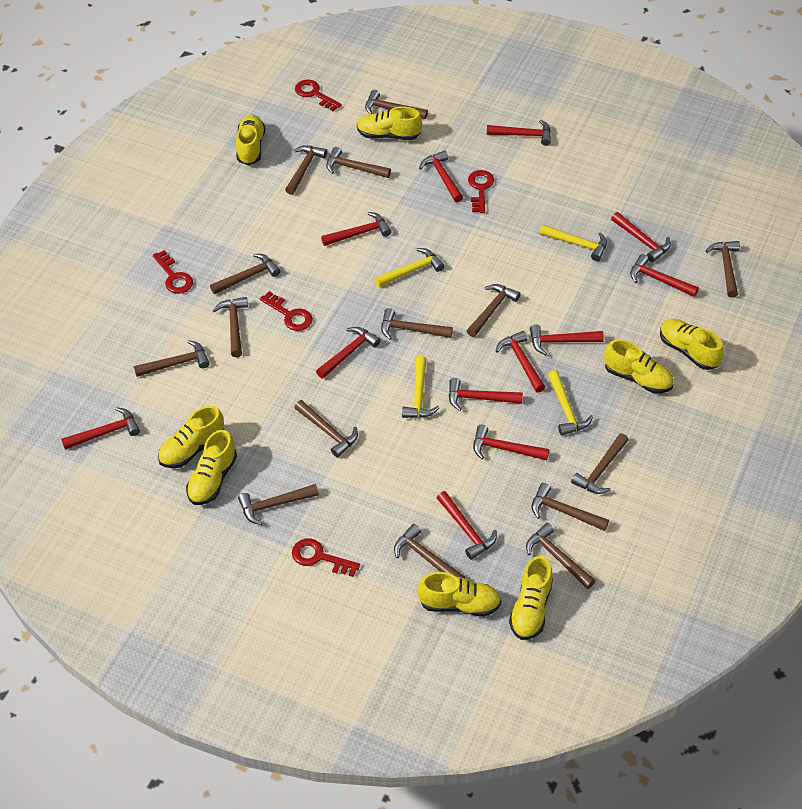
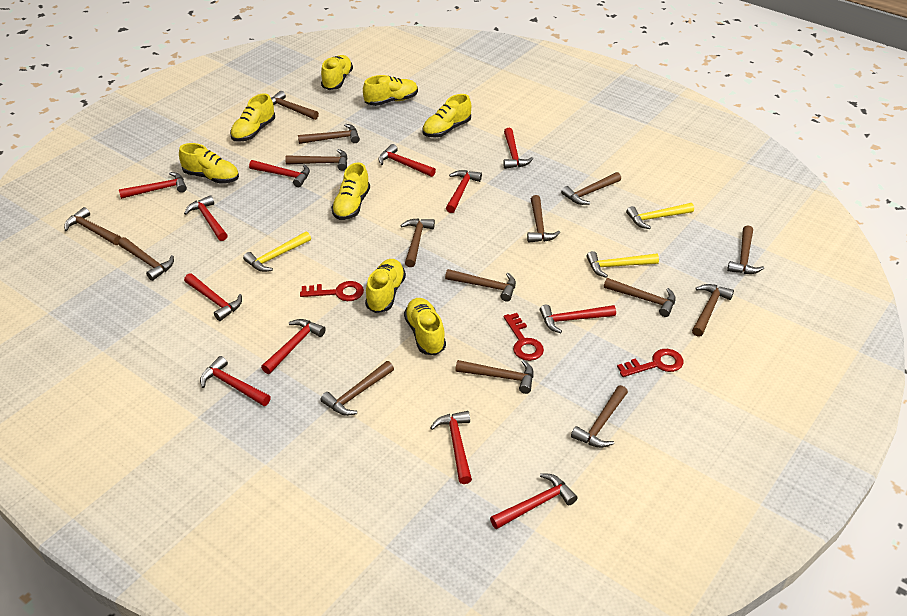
red key: [153,250,193,294] [260,291,313,331] [292,538,360,577] [295,80,342,111] [468,170,494,213] = 5 -> [300,281,364,301] [504,313,544,361] [617,349,683,377] = 3
yellow hammer: [375,248,444,287] [402,356,439,418] [539,225,607,261] [548,370,593,435] = 4 -> [243,231,311,272] [586,251,659,278] [626,203,694,229] = 3

